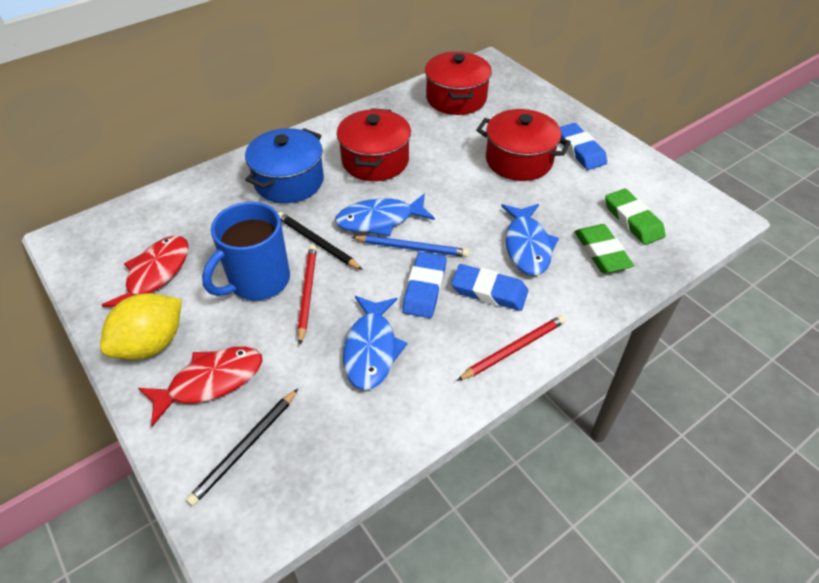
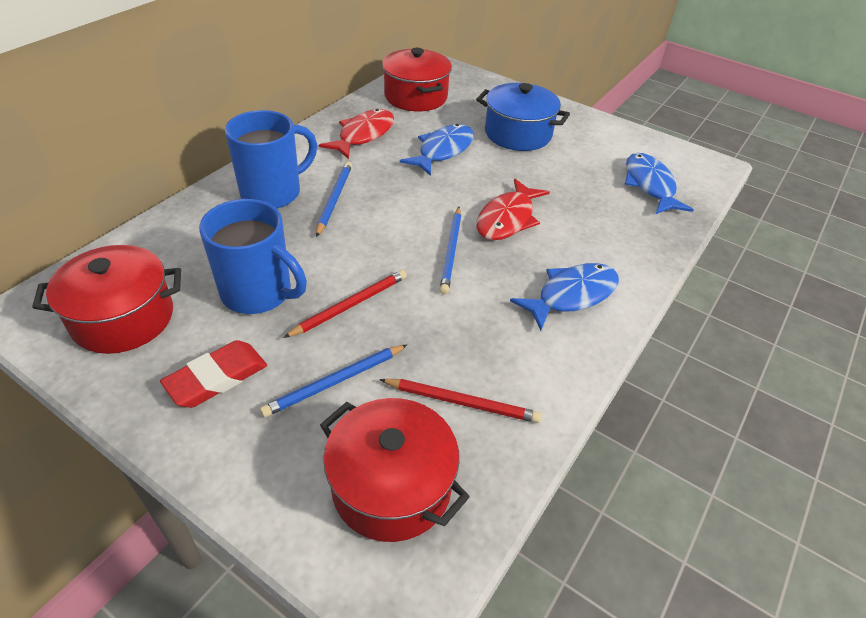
black pencil: [186,389,298,506] [278,212,363,270] = 2 -> none = 0
blue eraser: [402,252,447,318] [451,264,528,311] [560,123,607,170] = 3 -> none = 0
blue mug: [202,202,290,300] = 1 -> [199,199,307,314] [225,110,317,209] = 2
blue pencil: [352,235,469,257] = 1 -> [260,344,408,417] [316,162,352,237] [439,207,461,294] = 3
green eraser: [575,224,634,273] [605,188,666,245] = 2 -> none = 0
red eraser: none = 0 -> [160,340,267,408] = 1
yellow lemon: [100,293,182,360] = 1 -> none = 0

